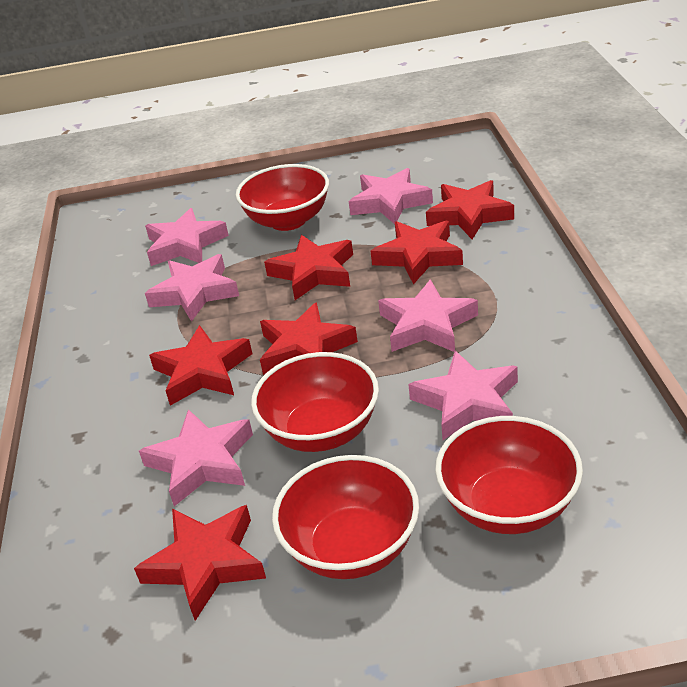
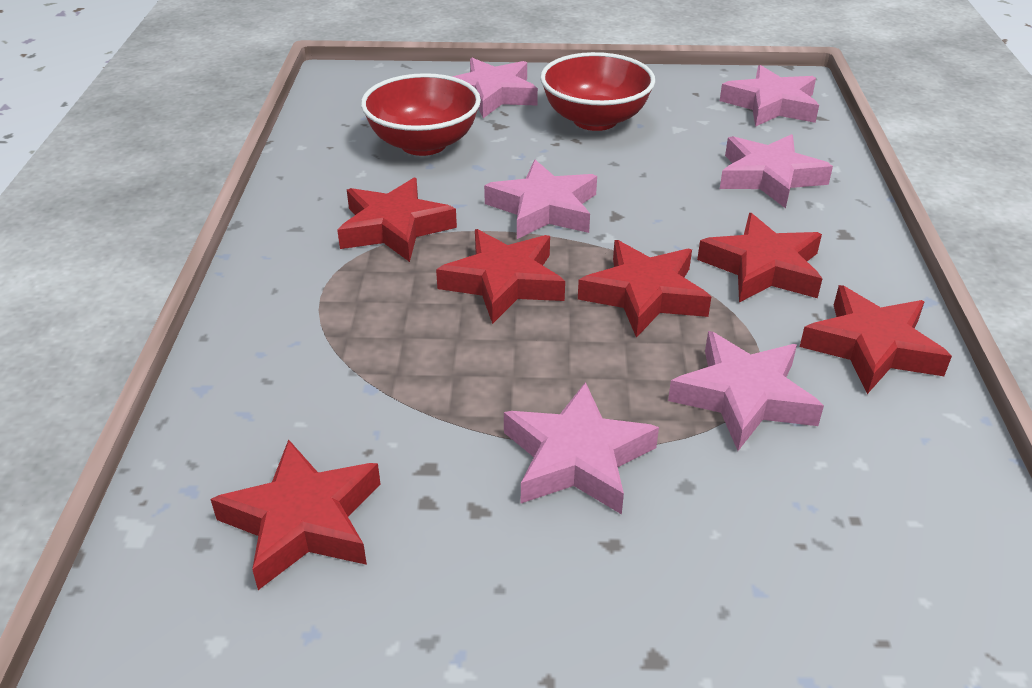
red bowl: [236,164,329,231] [251,352,379,452] [272,455,419,579] [435,416,583,534] = 4 -> [361,73,481,156] [540,52,655,131] = 2

